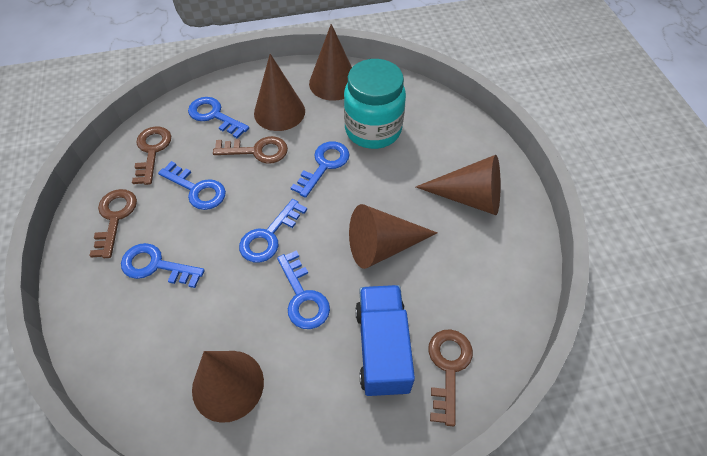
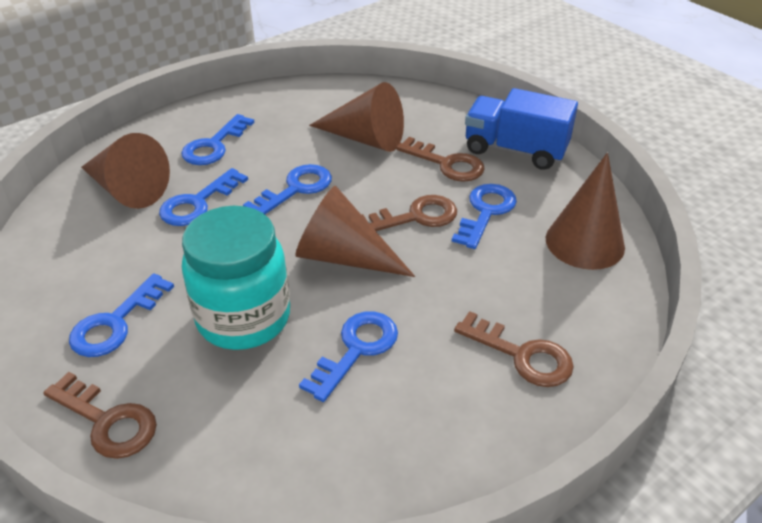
brown cone: [192,351,264,423] [254,54,305,131] [309,24,352,101] [349,204,437,269] [416,155,501,215] = 5 -> [81,133,170,209] [295,186,415,277] [309,82,404,152] [546,153,625,270] = 4

